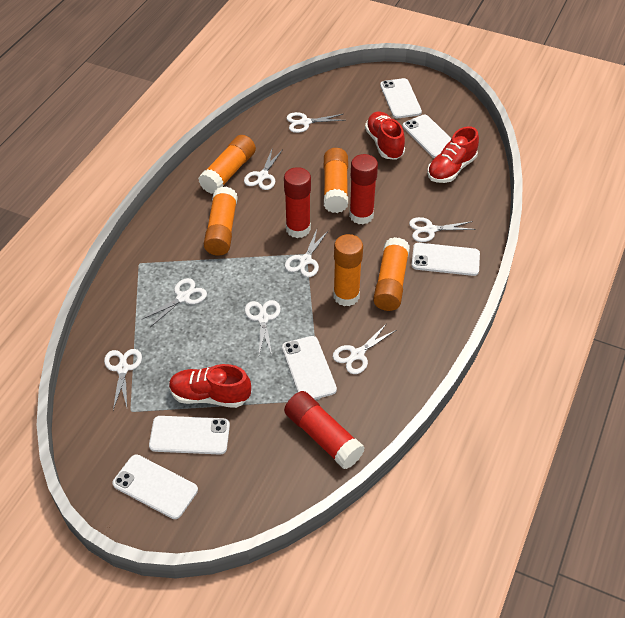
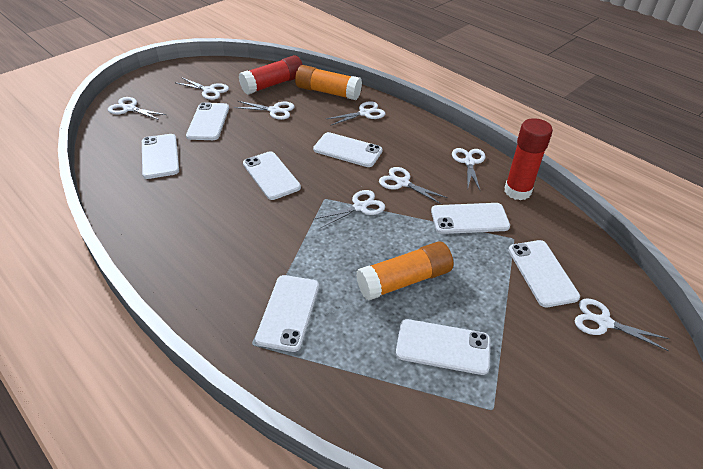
orange glue stick: [198,135,256,194] [204,186,238,256] [324,148,348,213] [333,234,363,306] [373,237,410,311] = 5 -> [295,65,362,100] [356,242,453,301] = 2
red glue stick: [284,167,311,238] [284,391,365,469] [349,154,378,225] = 3 -> [239,55,303,95] [504,118,553,200] = 2
red shoe: [169,364,251,408] [365,112,405,160] [427,126,479,183] = 3 -> none = 0
white phone: [112,455,198,519] [149,416,230,455] [282,336,337,399] [380,78,422,118] [403,115,451,158] [411,243,480,276] = 6 -> [142,134,179,179] [186,102,229,140] [243,151,301,200] [255,275,319,352] [313,132,383,167] [396,319,491,375] [431,203,510,234] [508,240,580,307] = 8

